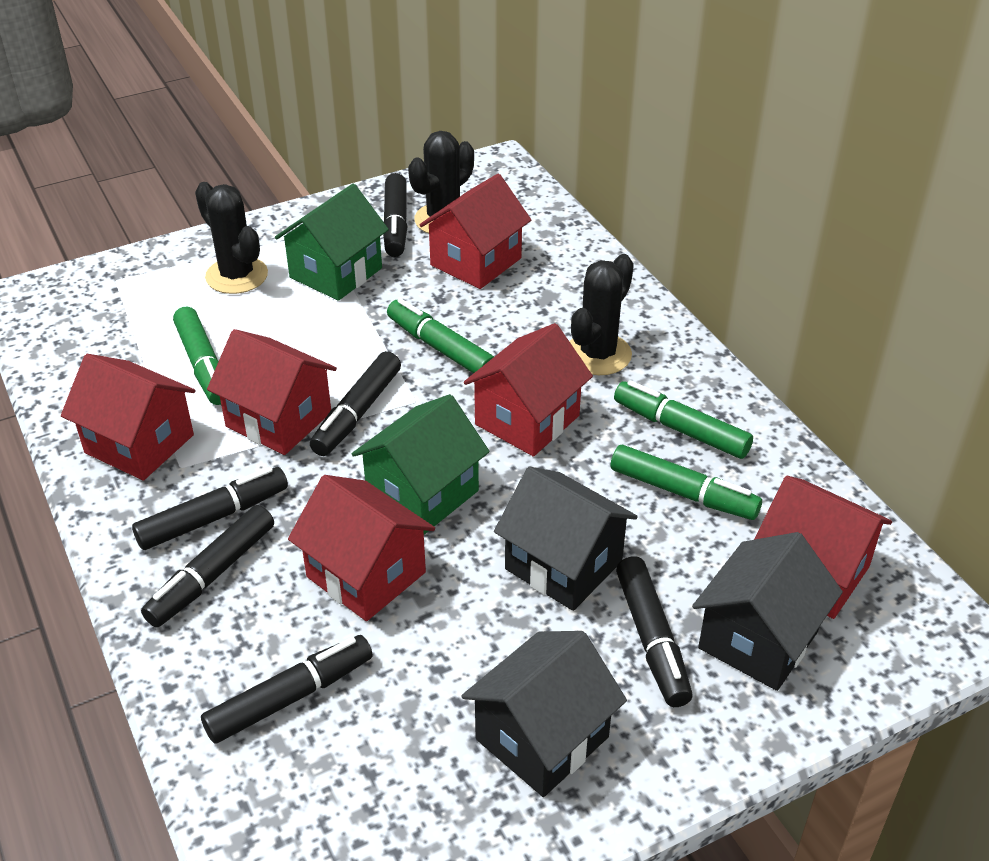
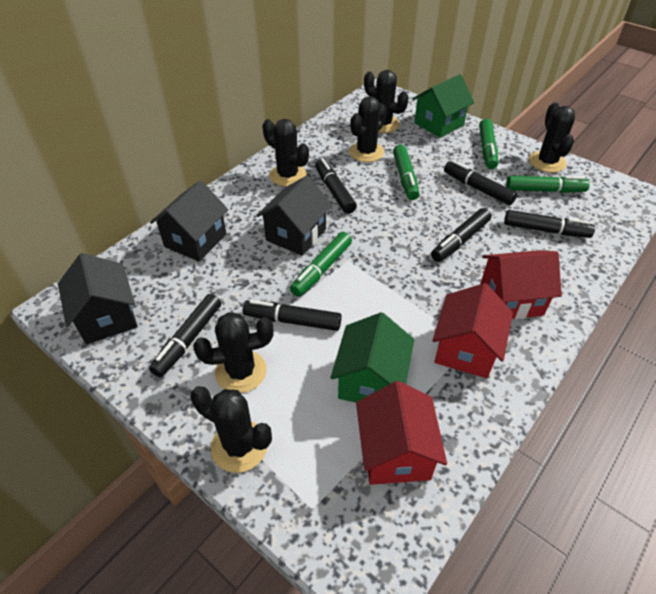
black cactus: [195,182,268,294] [408,131,474,234] [569,254,634,375] = 3 -> [191,386,272,473] [193,312,274,393] [262,119,309,187] [349,96,387,162] [364,70,409,133] [529,102,575,173] = 6
red house: [61,354,195,481] [207,329,337,455] [288,475,435,621] [420,174,531,289] [464,323,593,457] [754,476,892,619] = 6 -> [356,381,447,485] [432,283,513,378] [480,251,562,319] = 3

